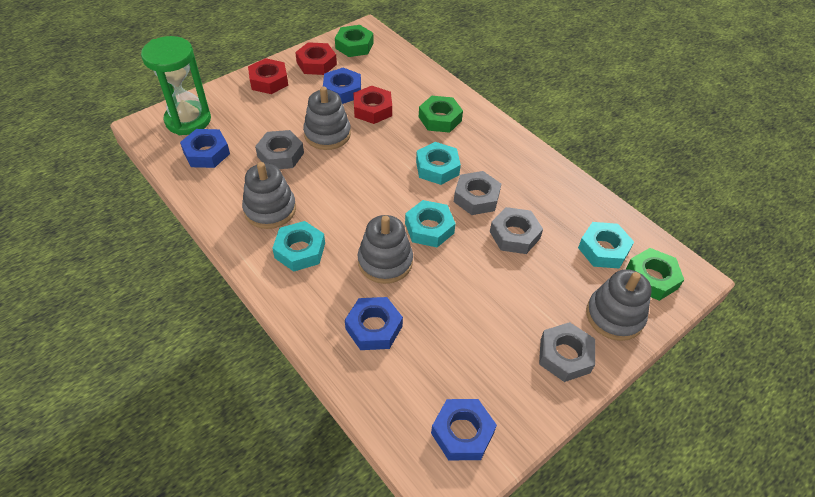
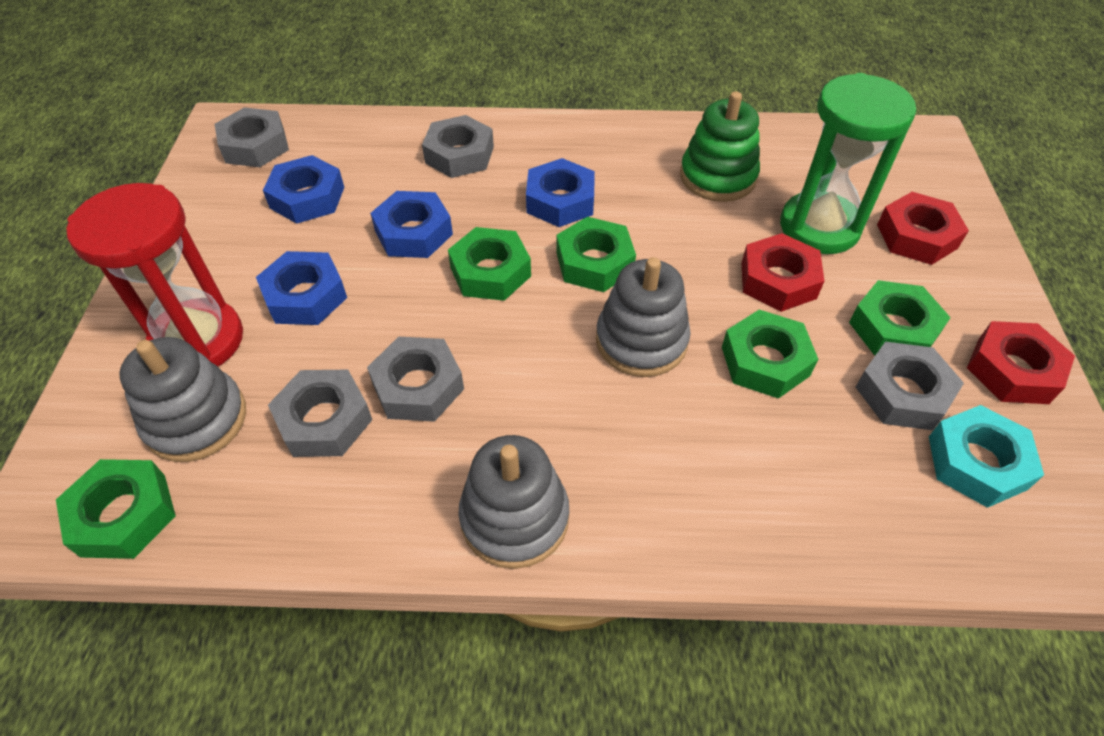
green nut: [335,25,373,57] [419,96,463,133] [626,248,684,301] = 3 -> [56,459,176,559] [448,227,531,301] [557,217,636,292] [722,310,818,399] [849,280,951,355] = 5
green stacking toy: none = 0 -> [680,91,760,202] = 1
grey nut: [255,130,304,169] [454,171,501,215] [490,207,543,254] [539,322,595,382] = 4 -> [215,107,289,167] [268,370,372,457] [367,336,464,422] [422,115,494,178] [856,342,964,430] = 5
grey stacking toy: [242,162,296,229] [303,86,351,150] [358,215,413,284] [586,269,652,341] = 4 -> [120,337,246,462] [458,435,569,569] [596,257,691,377] = 3
red hourglass: none = 0 -> [66,183,243,366] = 1
turquoise nut: [272,221,325,272] [405,200,456,247] [416,142,461,185] [578,222,634,269] = 4 -> [929,405,1044,508] = 1

